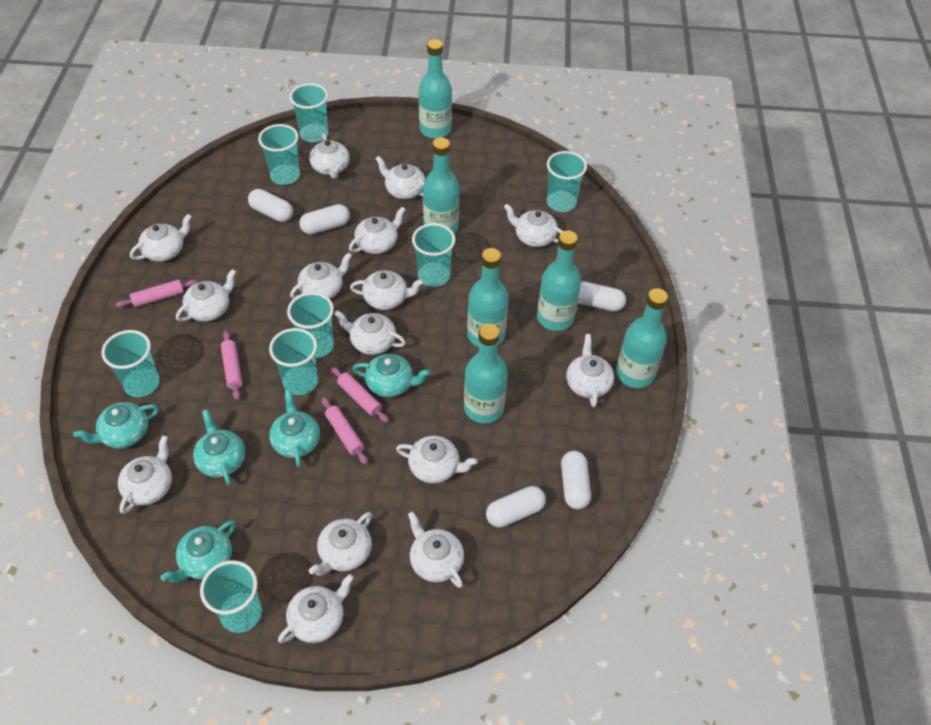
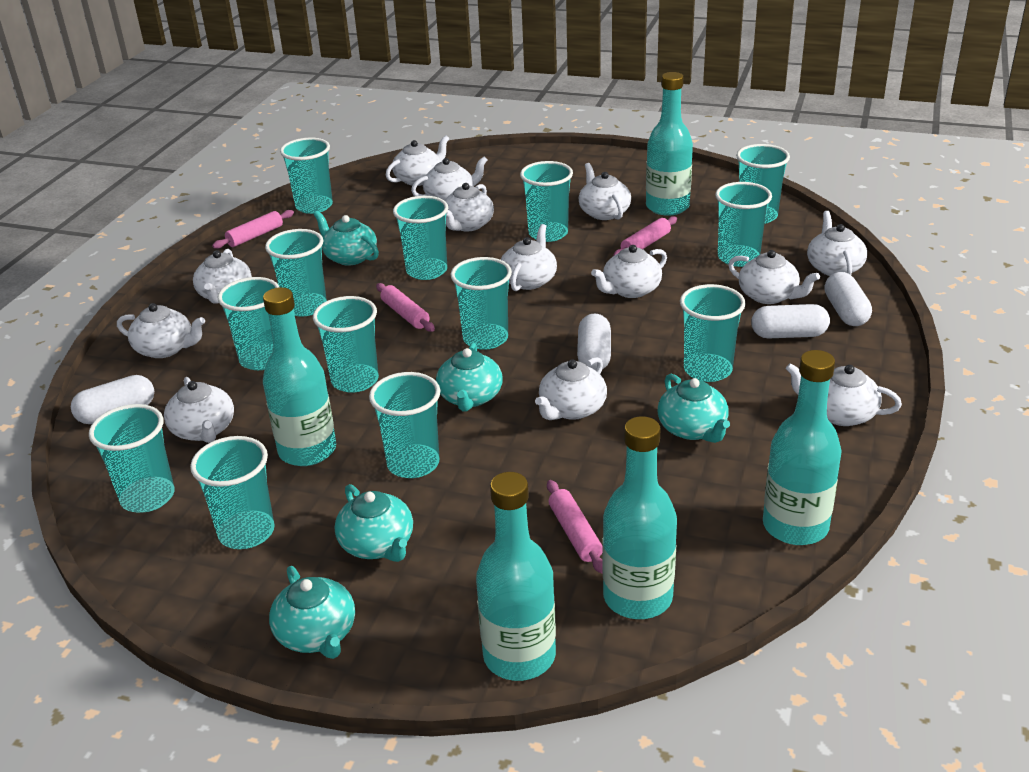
turquoise bottle: [419,39,452,139] [423,137,459,233] [464,324,508,423] [467,248,509,347] [537,230,581,331] [616,288,668,388] = 6 -> [263,287,336,466] [476,472,556,681] [603,416,677,619] [646,72,693,216] [763,350,842,545] = 5
turquoise cup: [101,330,160,397] [200,560,262,633] [258,124,300,185] [269,328,318,395] [287,292,334,358] [290,83,328,142] [412,223,455,287] [547,151,587,212] = 8 -> [89,404,174,513] [190,436,275,549] [218,277,280,370] [265,229,327,317] [280,138,333,214] [313,296,379,393] [369,372,440,478] [393,196,448,280] [450,257,512,350] [520,161,573,242] [680,284,746,382] [715,182,772,267] [736,144,790,224] = 13
white capsule: [248,189,293,222] [299,204,350,235] [486,486,546,528] [561,451,591,509] [578,281,626,312] = 5 -> [71,375,154,424] [577,313,611,371] [751,304,830,338] [824,272,872,326] = 4
white teapot: [118,435,172,514] [130,214,192,262] [176,269,236,322] [278,574,354,643] [290,252,352,299] [309,134,350,179] [309,512,372,576] [334,310,406,355] [349,207,406,254] [350,270,424,310] [375,156,425,199] [396,436,477,484] [408,511,464,588] [504,204,563,247] [566,334,614,407] = 15 -> [117,303,205,358] [164,377,234,443] [193,249,252,304] [386,135,449,186] [411,156,488,200] [444,183,494,231] [501,224,557,291] [535,357,607,420] [578,163,631,220] [591,245,667,298] [728,250,820,304] [786,363,902,426] [807,211,867,276] = 13

